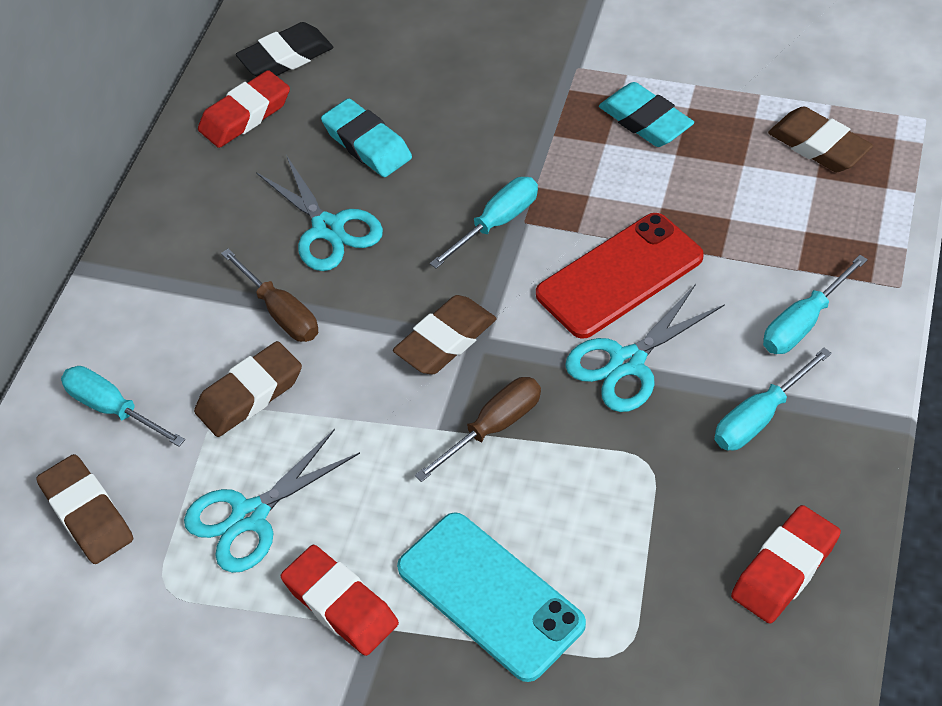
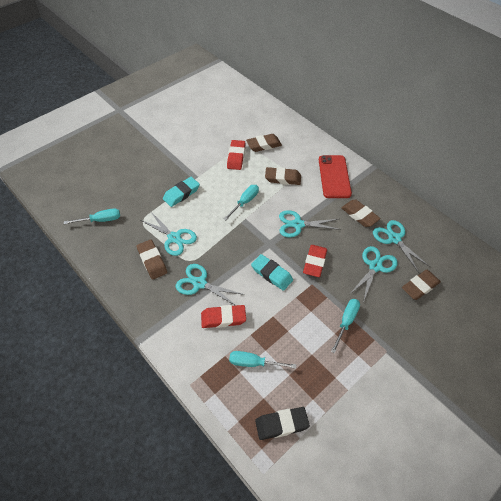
brown eraser: [36,454,133,564] [194,341,302,437] [393,295,496,374] [768,106,873,172] = 4 -> [136,240,167,280] [246,134,282,152] [265,167,301,185] [341,199,381,227] [402,270,441,300] = 5
brown screwdriver: [221,248,318,342] [415,377,541,482] = 2 -> none = 0
turquoise phone: [397,512,586,682] = 1 -> none = 0
turquoise scissors: [184,429,360,573] [256,155,383,271] [565,284,725,412] = 3 -> [141,211,197,256] [176,264,245,306] [279,210,341,237] [349,246,398,302] [373,220,430,273] = 5

